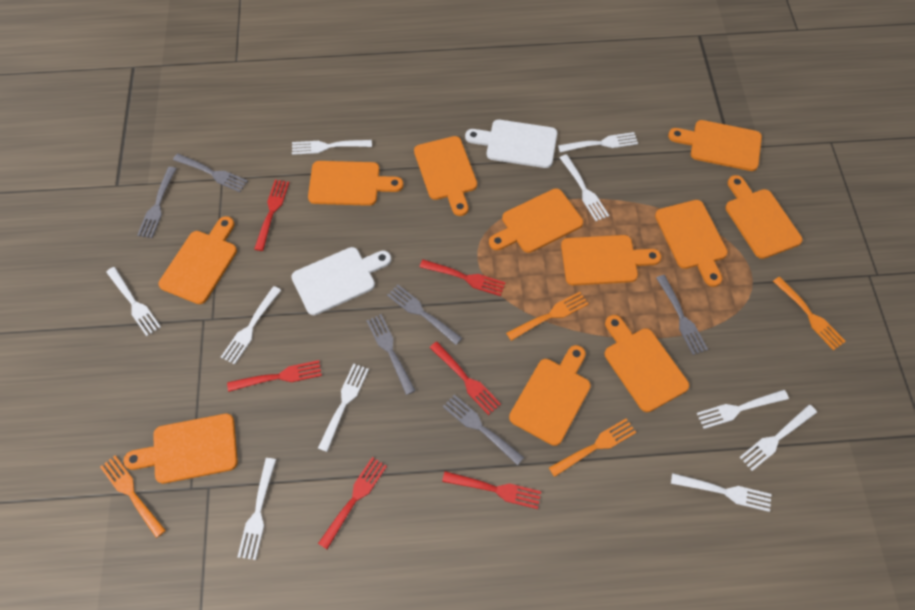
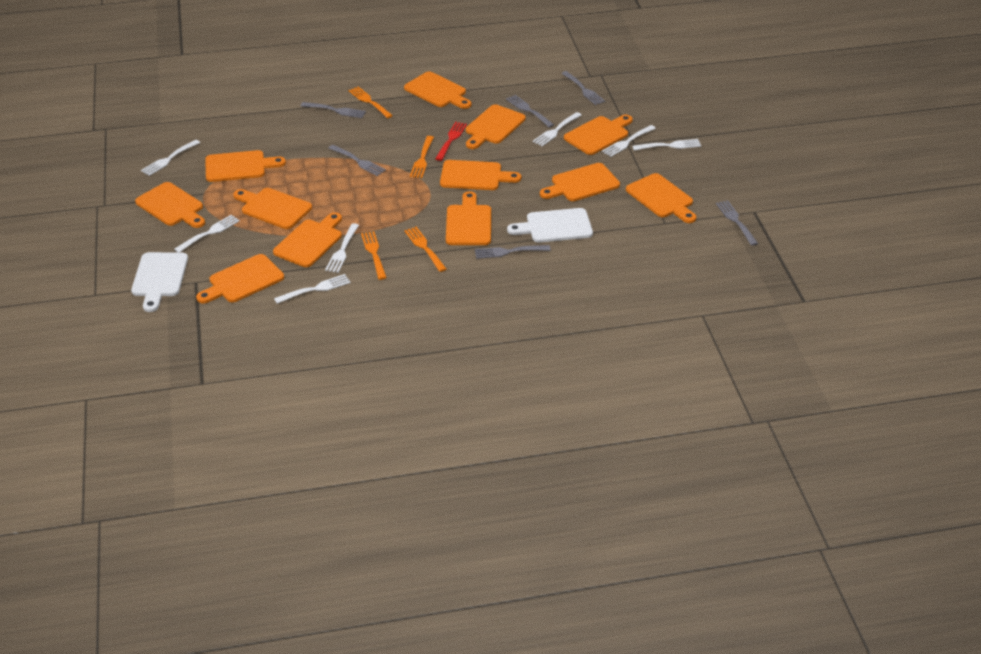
orange cutting board: [124,414,238,484] [158,216,237,304] [308,161,403,206] [414,136,477,216] [489,188,583,253] [509,345,591,446] [561,235,661,286] [605,315,689,412] [655,200,728,287] [668,120,762,171] [725,175,802,259] = 11 -> [135,182,205,228] [196,254,284,304] [206,150,286,182] [233,188,312,229] [273,212,342,267] [404,71,471,109] [440,160,521,190] [446,191,491,245] [466,105,526,149] [540,163,620,201] [564,115,633,155] [626,173,696,223] = 12
red fork: [227,360,322,392] [254,180,290,251] [318,457,387,549] [420,259,506,296] [429,341,501,415] [442,471,541,509] = 6 -> [435,122,467,161] = 1
white fork: [106,267,161,336] [221,286,281,365] [237,458,276,560] [292,140,372,155] [318,363,369,452] [558,132,638,152] [560,154,609,221] [671,473,771,512] [697,390,789,429] [740,405,817,471] = 10 -> [141,140,200,176] [174,215,240,252] [274,274,351,304] [325,223,359,273] [533,112,581,146] [602,125,656,157] [632,139,701,150] = 7

